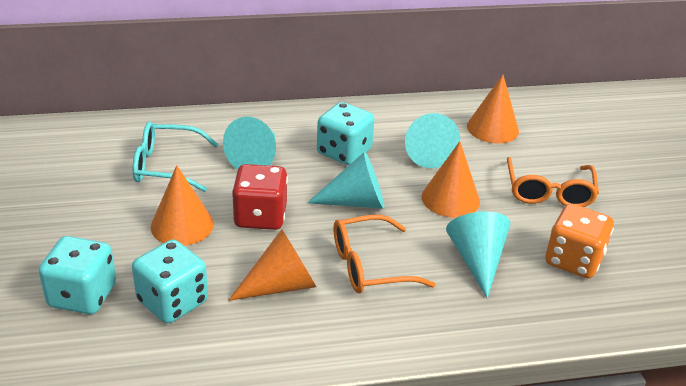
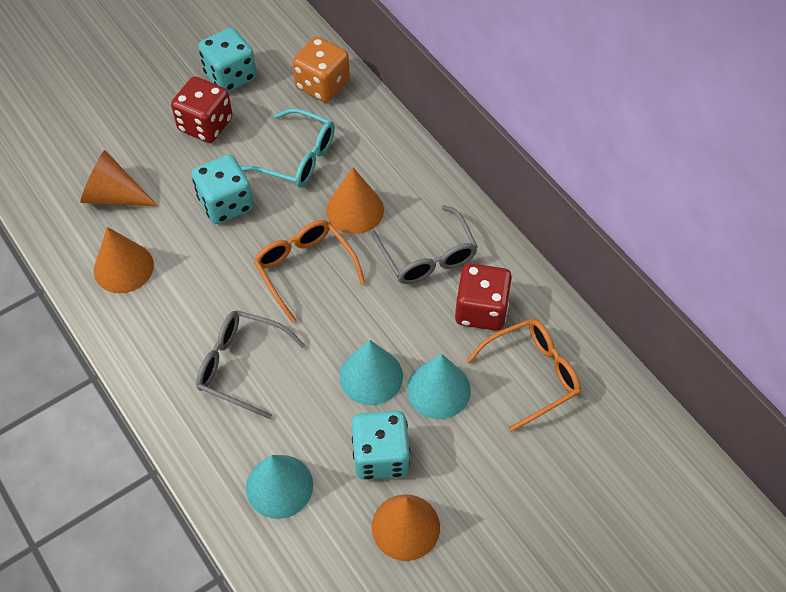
grey glasses: none = 0 -> [196,310,305,419] [372,205,478,284] = 2
red dice: [232,164,288,230] = 1 -> [171,76,233,143] [455,263,512,331] = 2
turquoise cone: [223,117,276,169] [307,152,384,209] [405,113,460,168] [446,212,511,298] = 4 -> [246,455,313,519] [340,340,403,405] [407,354,471,419] = 3

